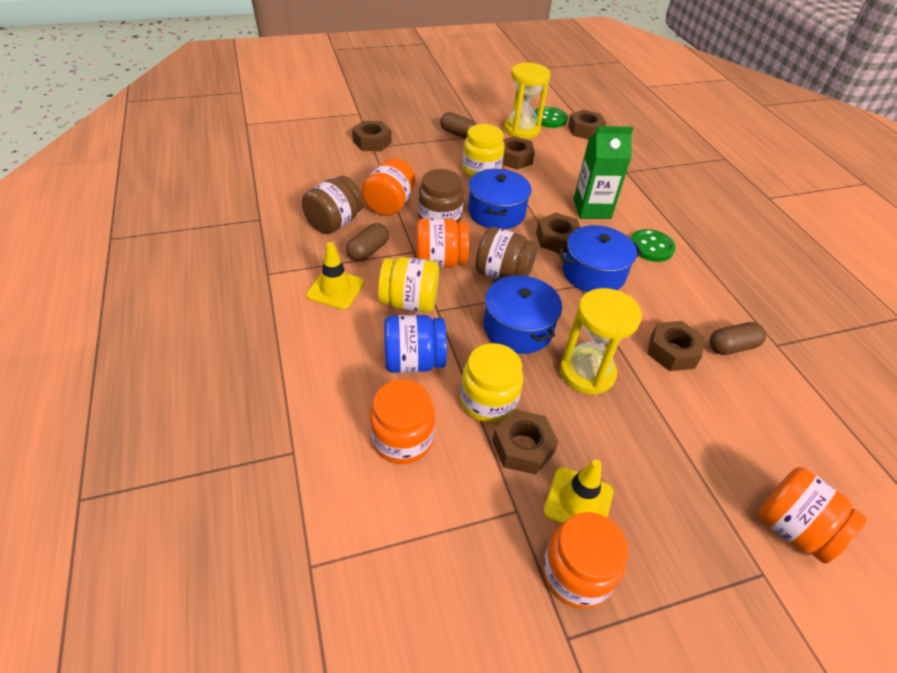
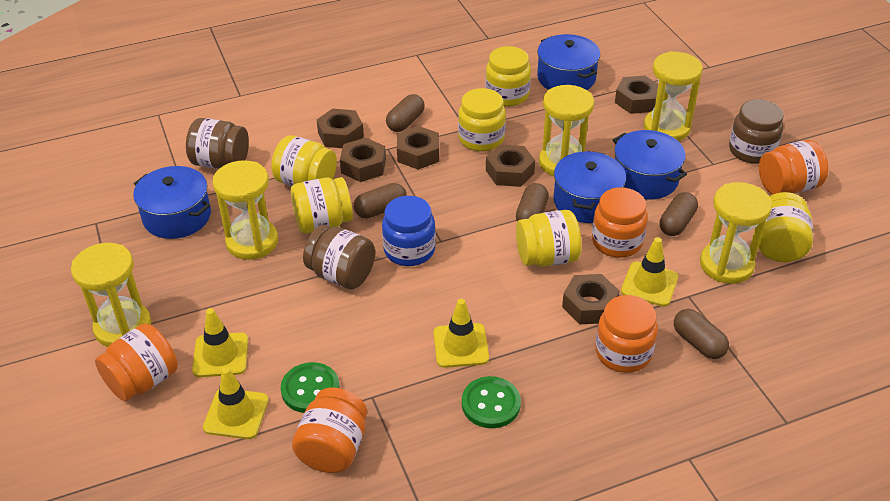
blue pot: [468,169,532,229] [484,275,562,354] [558,225,643,292] = 3 -> [133,166,211,239] [537,34,600,90] [553,151,626,223] [613,130,687,200] = 4
brown capsule: [346,223,389,262] [440,112,477,139] [709,322,766,355] = 3 -> [354,183,407,218] [386,94,425,132] [516,183,549,222] [659,192,698,236] [674,309,729,359] = 5
green carton: [573,126,633,219] = 1 -> none = 0
yellow hourglass: [504,63,551,139] [560,288,642,395] = 2 -> [71,243,151,347] [213,160,278,260] [539,85,594,176] [644,51,703,141] [700,182,772,284] = 5
yellow jar: [378,257,439,313] [460,343,523,423] [462,124,505,177] = 3 -> [271,135,337,186] [291,177,353,234] [458,88,506,152] [485,46,531,107] [516,210,582,267] [758,192,813,262] = 6
yellow traffic cone: [306,242,364,310] [543,459,613,524] = 2 -> [192,308,248,377] [203,367,269,439] [433,299,489,368] [621,237,678,307] = 4

